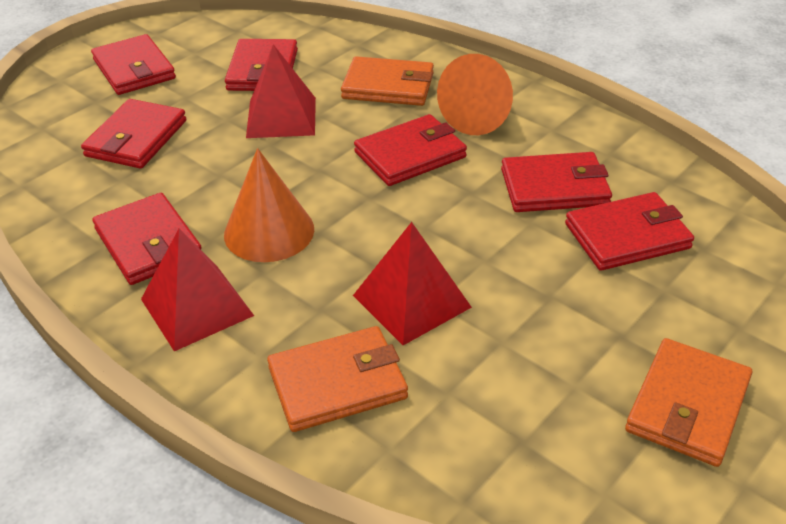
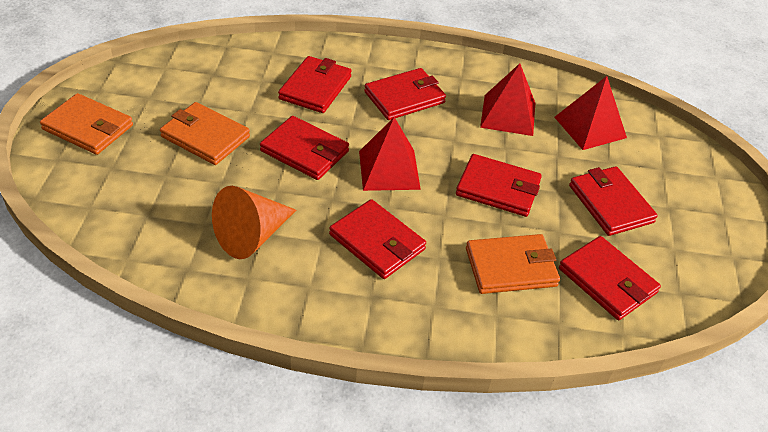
orange cone: [224,148,314,262] [437,54,513,135] = 2 -> [212,186,296,259] = 1

